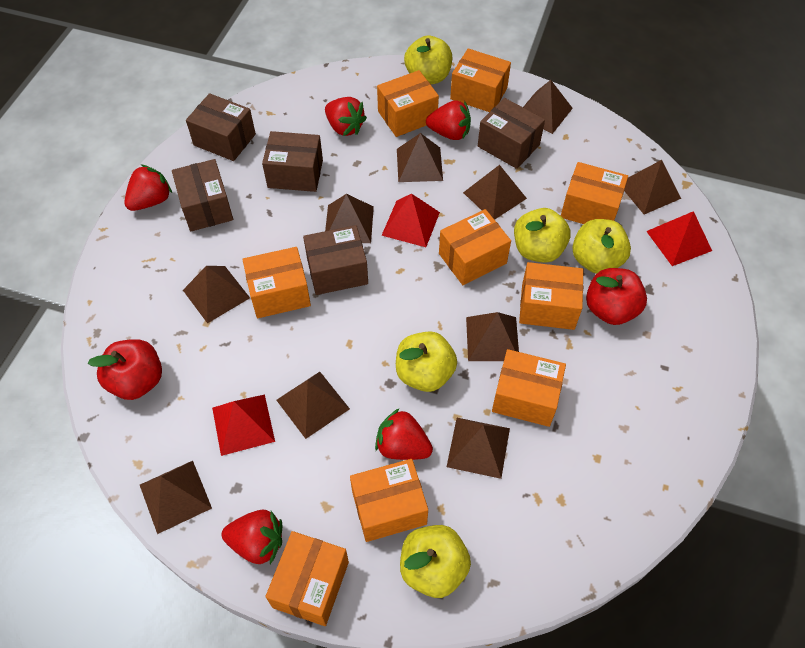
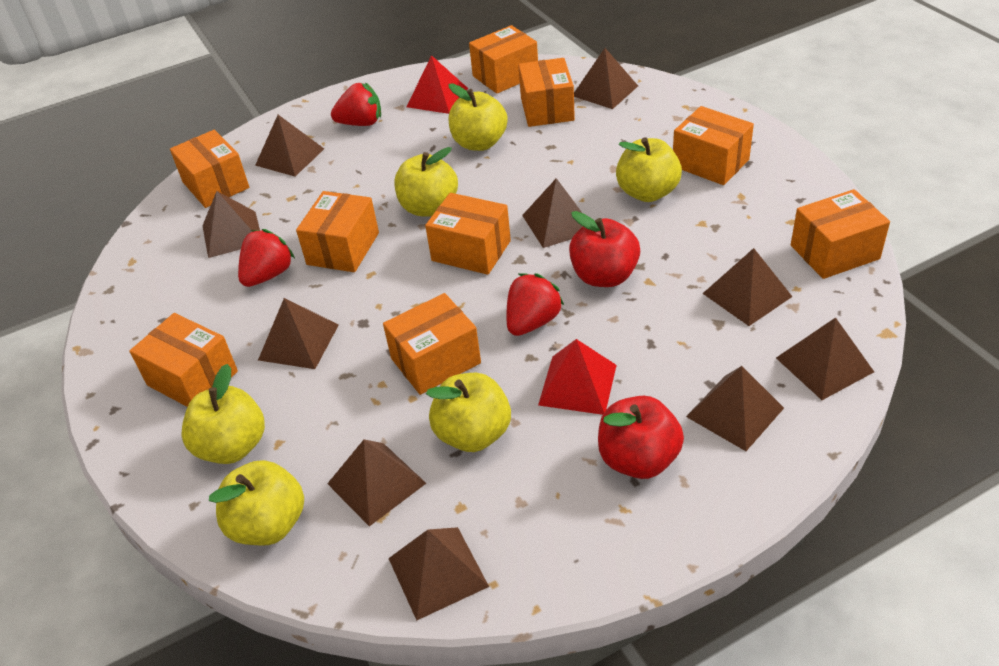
brown box: [172,159,233,231] [186,93,256,161] [262,131,323,192] [303,225,368,295] [478,98,545,169] = 5 -> none = 0
red pyramid: [212,394,275,456] [381,194,440,247] [646,211,712,266] = 3 -> [407,55,468,114] [538,339,617,415] = 2
red strawberry: [124,164,172,211] [222,510,282,564] [325,97,367,136] [375,408,433,460] [426,100,471,140] = 5 -> [238,229,295,287] [331,82,381,126] [507,274,564,336] = 3
yellow apple: [396,331,457,392] [400,525,471,598] [404,35,452,84] [514,208,571,263] [572,219,631,274] = 5 -> [181,364,265,464] [209,460,304,546] [394,147,458,217] [426,373,511,452] [448,83,508,151] [616,137,682,202] = 6

